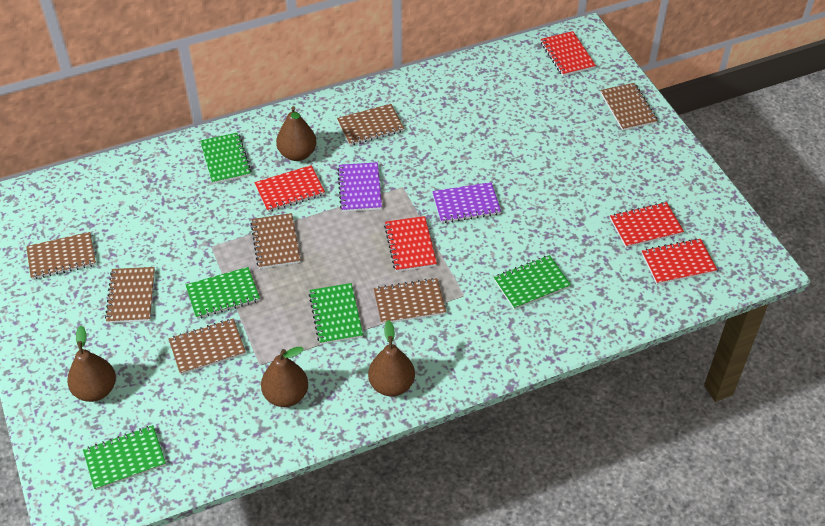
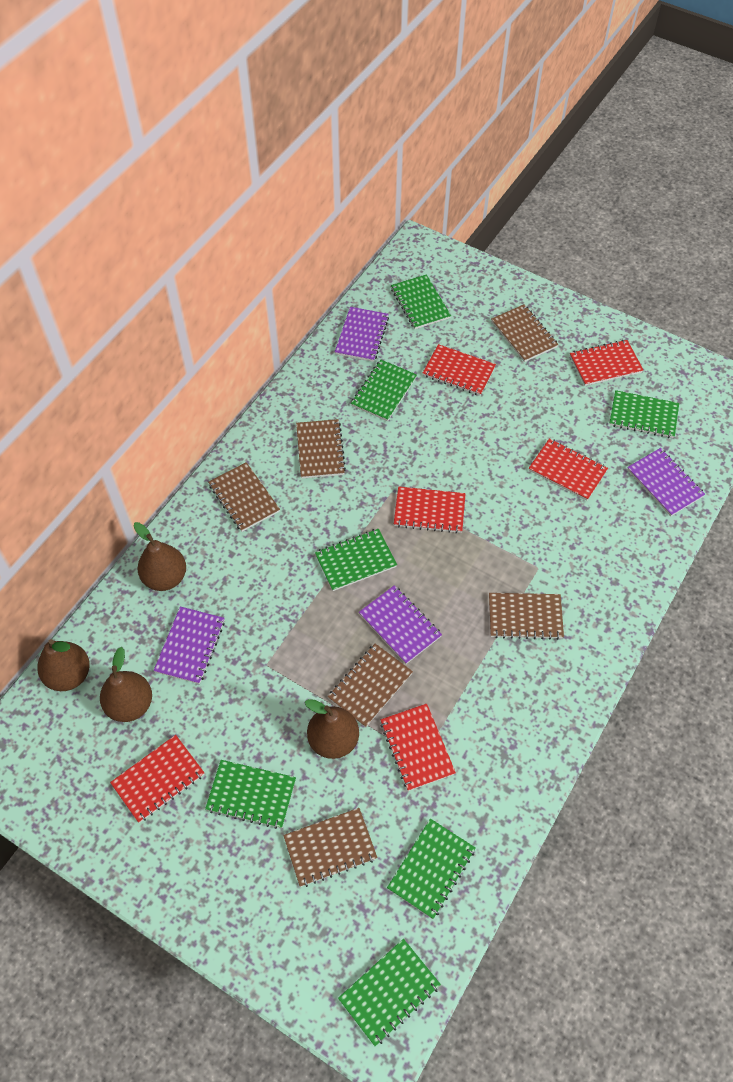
brown notebook: [26,232,96,280] [105,267,155,323] [169,319,246,375] [251,213,301,269] [337,104,404,146] [374,278,446,324] [600,83,658,131] = 7 -> [208,462,280,532] [283,808,377,887] [296,419,346,478] [328,644,413,727] [489,593,564,640] [491,304,559,362] = 6
green notebook: [83,425,166,490] [186,267,260,319] [200,132,252,184] [309,283,363,344] [494,255,571,310] = 5 -> [205,760,296,829] [315,529,397,591] [338,939,441,1046] [351,360,417,421] [387,819,476,919] [391,274,451,329] [609,390,679,438] = 7
purple notebook: [337,162,382,212] [432,182,501,223] = 2 -> [154,606,225,684] [335,307,389,362] [359,585,442,664] [627,448,705,516] = 4
red notebook: [254,165,325,212] [384,216,437,272] [541,31,596,76] [610,202,684,248] [642,238,717,284] = 5 -> [110,735,204,823] [380,704,456,791] [394,487,466,534] [423,344,496,396] [529,438,608,501] [570,340,643,386] = 6

